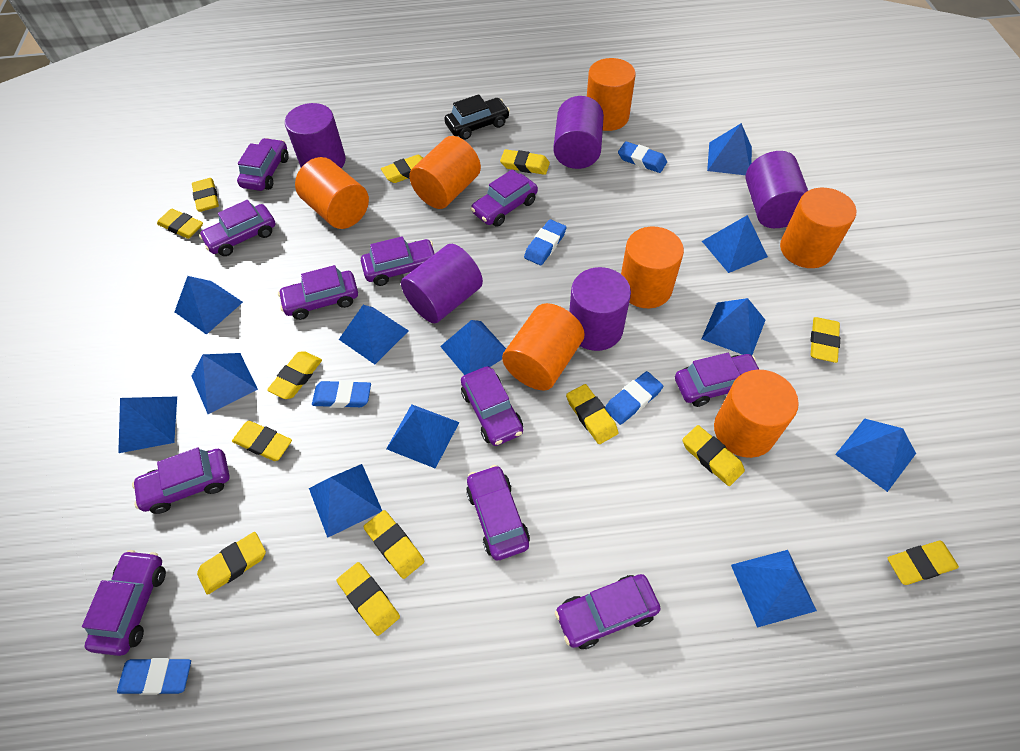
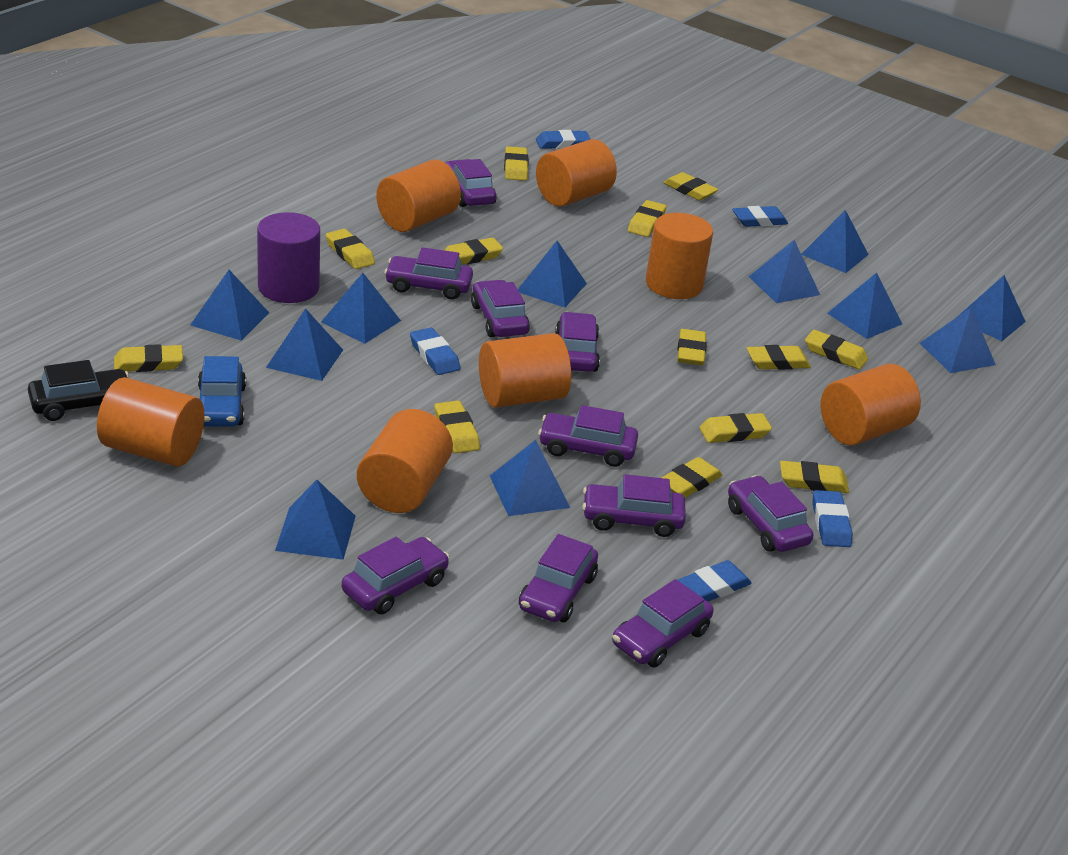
blue car: none = 0 -> [198,356,246,427] = 1
blue pyramid: [118,397,177,453] [175,276,243,335] [192,353,258,414] [309,464,382,538] [339,305,409,364] [386,404,459,469] [440,320,506,375] [702,215,768,273] [702,298,765,356] [707,123,752,175] [731,550,817,628] [835,418,916,492] = 12 -> [190,270,269,341] [266,308,343,381] [275,480,356,560] [321,273,401,344] [490,440,570,516] [518,241,587,307] [748,240,820,303] [801,210,869,273] [827,272,902,339] [920,307,996,373] [957,275,1026,341] = 11
purple car: [82,550,166,656] [132,447,230,514] [199,200,276,256] [237,138,289,191] [278,265,358,320] [361,236,435,286] [461,366,523,446] [466,465,530,561] [471,169,538,227] [555,574,660,649] [675,353,760,407] = 11 -> [342,537,450,614] [384,247,473,300] [446,159,496,207] [471,280,530,337] [519,534,598,622] [538,405,638,467] [555,312,600,372] [582,474,686,537] [612,579,714,667] [728,475,814,552] = 10
purple cylinder: [285,103,346,168] [401,244,483,323] [553,96,604,169] [569,267,631,351] [745,151,808,228] = 5 -> [257,212,320,303] = 1

